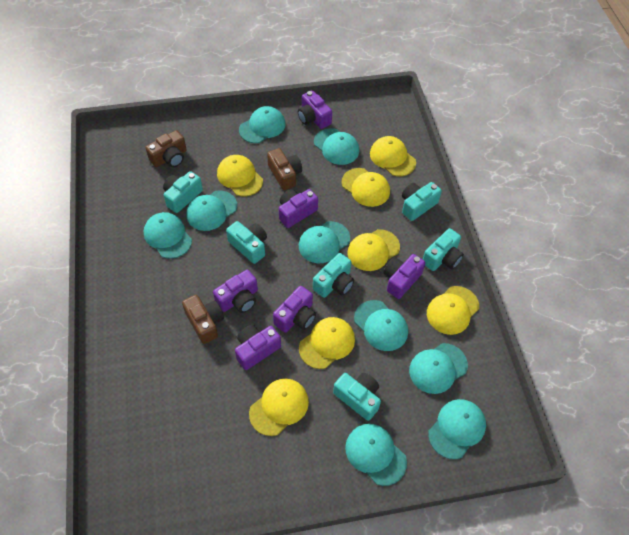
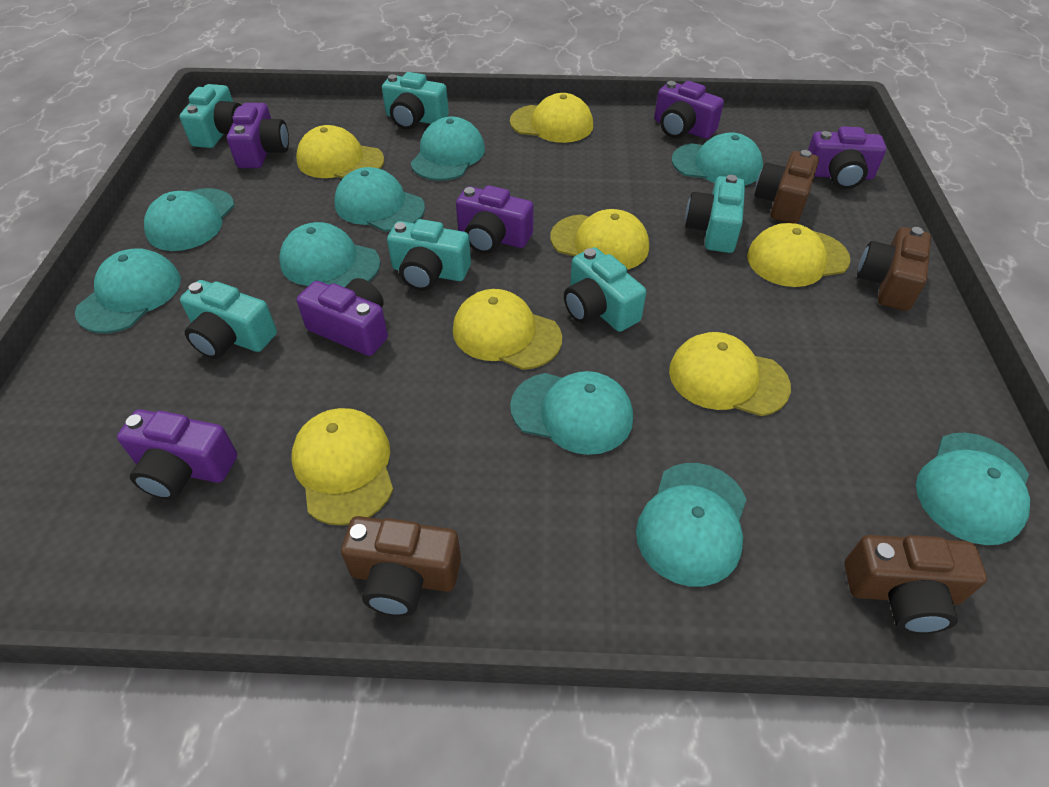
brown camera: [146,130,187,167] [182,295,224,344] [267,148,302,190] = 3 -> [341,516,461,616] [755,150,819,224] [844,535,987,634] [857,227,931,311] = 4

